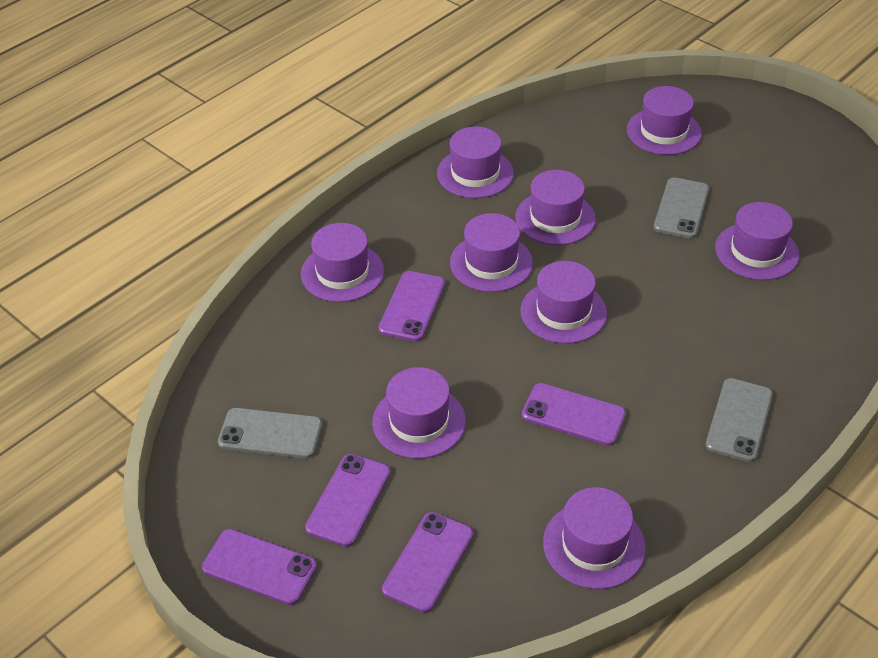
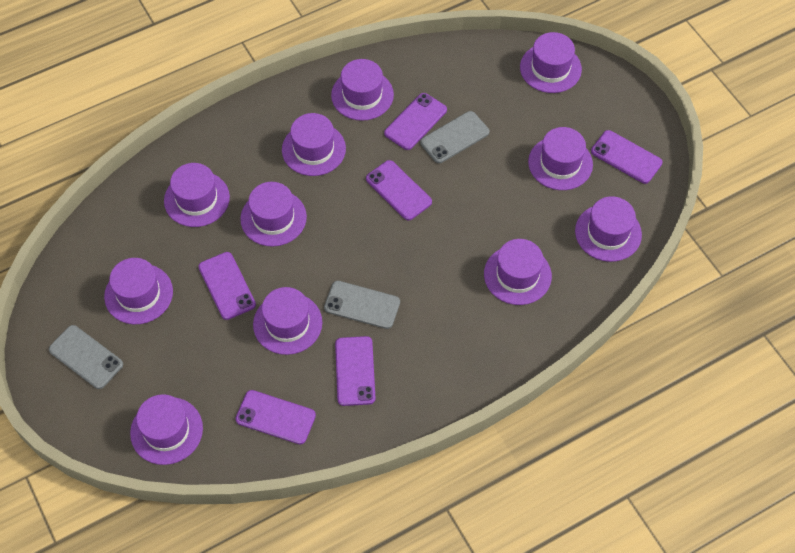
purple hat: [301,223,384,302] [372,367,466,459] [437,126,514,198] [450,213,533,292] [515,170,596,245] [520,261,607,344] [543,487,646,589] [627,86,702,155] [715,202,799,280] = 9 -> [104,258,173,324] [130,394,203,465] [164,163,230,227] [240,182,307,247] [253,287,322,355] [282,113,346,176] [331,59,394,121] [484,239,552,305] [520,32,582,93] [528,127,593,190] [575,196,642,262] = 11
purple phone: [202,529,317,605] [305,454,391,547] [378,271,445,342] [382,512,473,613] [522,383,626,446] = 5 -> [198,252,256,320] [235,390,316,445] [335,336,376,406] [366,160,432,220] [384,93,447,150] [591,130,663,184] = 6

